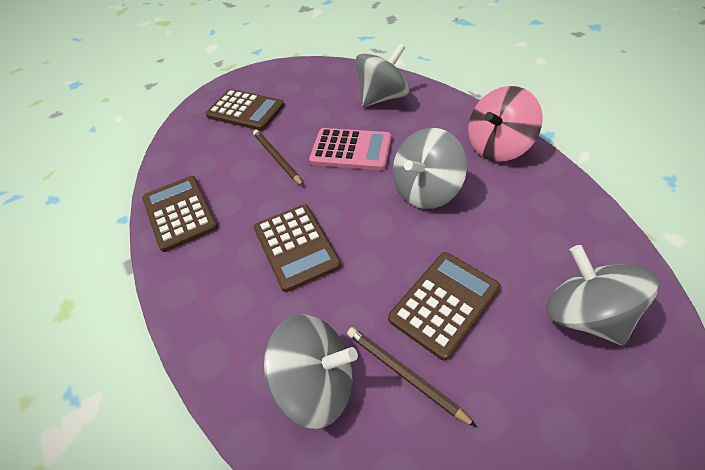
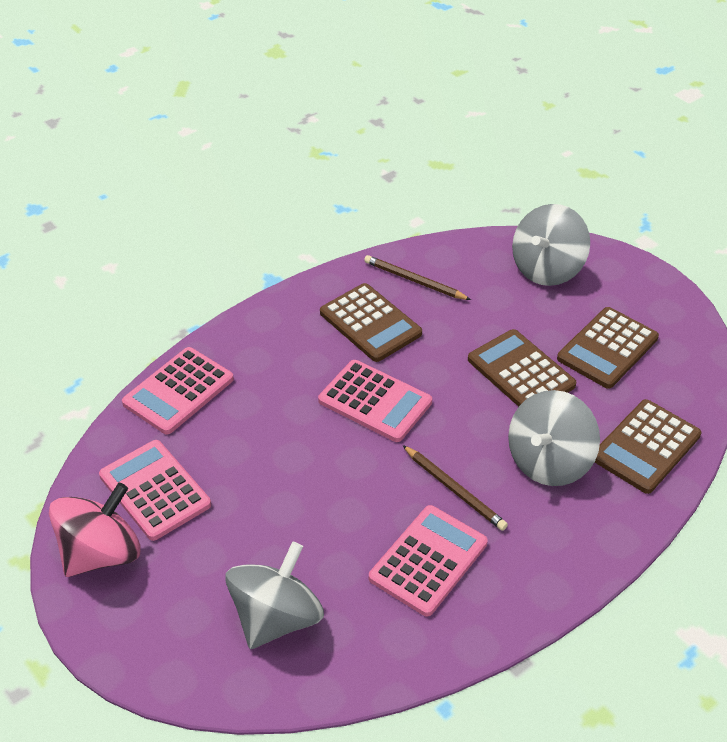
grey spinning top: [264,314,358,429] [356,43,410,107] [393,128,467,209] [546,245,659,345] = 4 -> [225,542,324,649] [508,390,600,486] [512,204,590,286] = 3
pink calculator: [309,128,391,170] = 1 -> [99,440,211,541] [122,347,234,434] [318,360,432,442] [369,505,488,616] = 4

